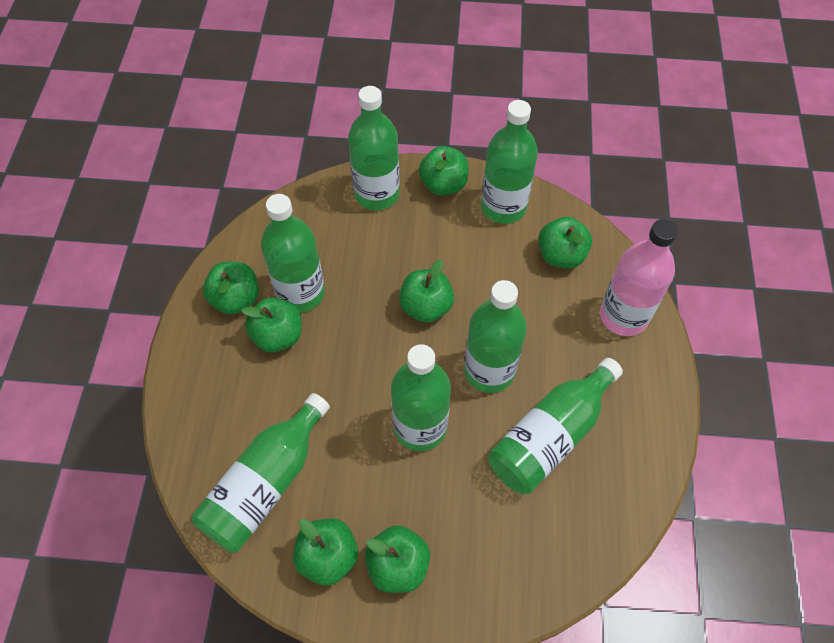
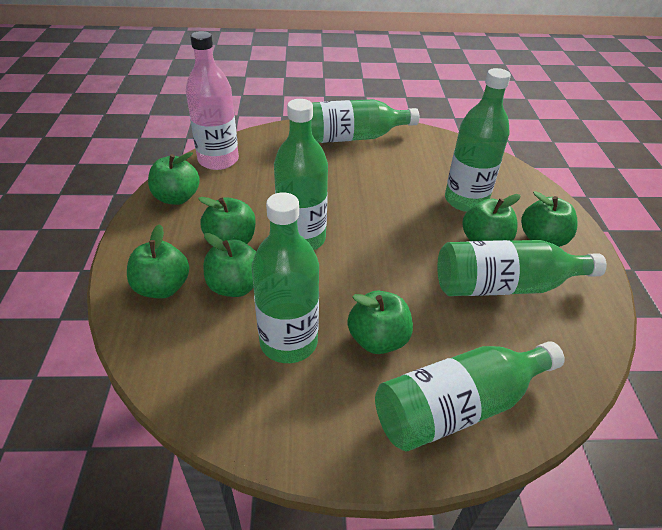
green bottle: [192,393,330,553] [261,194,325,313] [348,86,400,210] [391,344,451,451] [464,280,527,393] [481,100,538,224] [488,358,623,494] = 7 -> [251,192,319,363] [274,99,328,250] [311,99,419,143] [375,341,565,452] [437,240,607,296] [445,68,511,212] = 6

